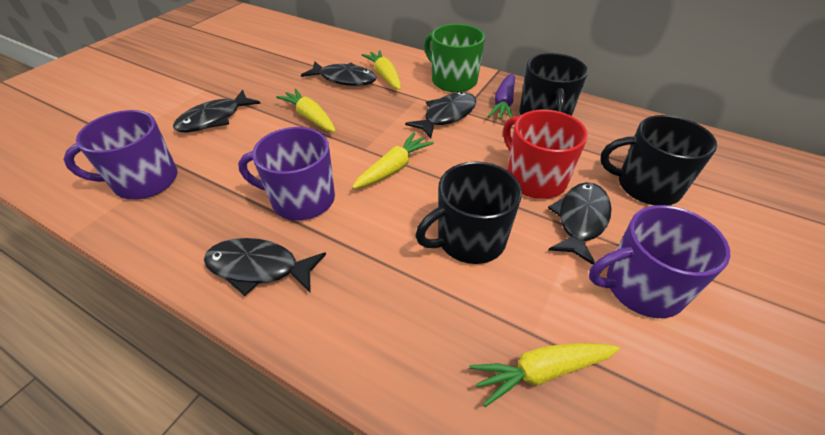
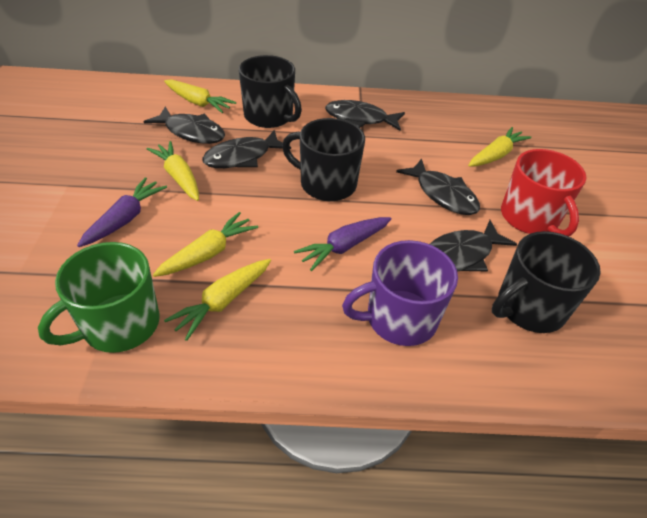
purple carrot: [488,73,515,119] = 1 -> [77,177,167,247] [294,217,392,271] = 2
purple mug: [63,110,178,199] [238,127,335,220] [589,205,731,318] = 3 -> [342,240,458,346] = 1
yellow carrot: [276,88,336,132] [352,132,434,189] [361,50,401,90] [469,343,620,407] = 4 -> [147,141,199,201] [153,212,258,277] [164,79,236,113] [164,259,271,341] [468,127,532,167] = 5

